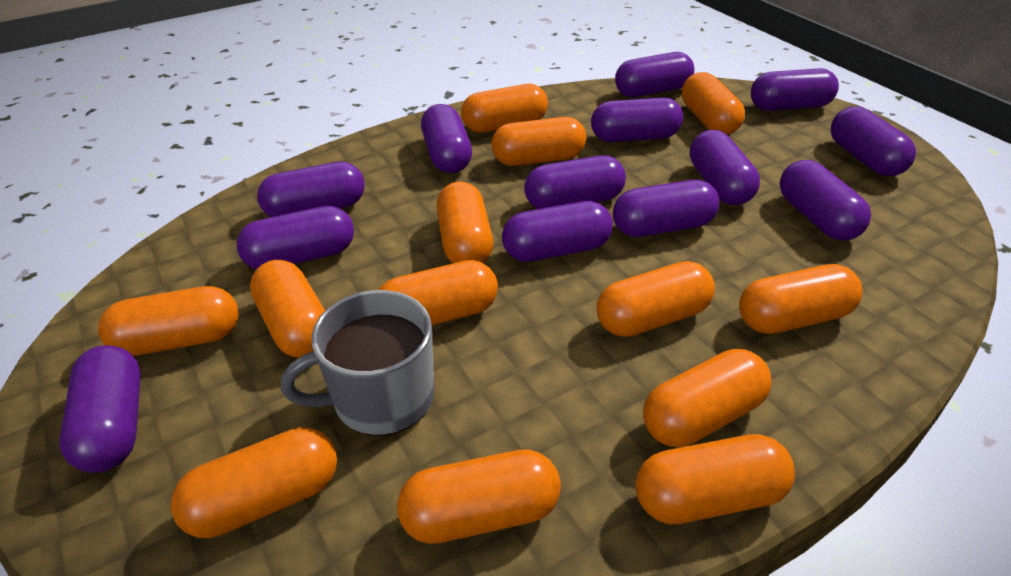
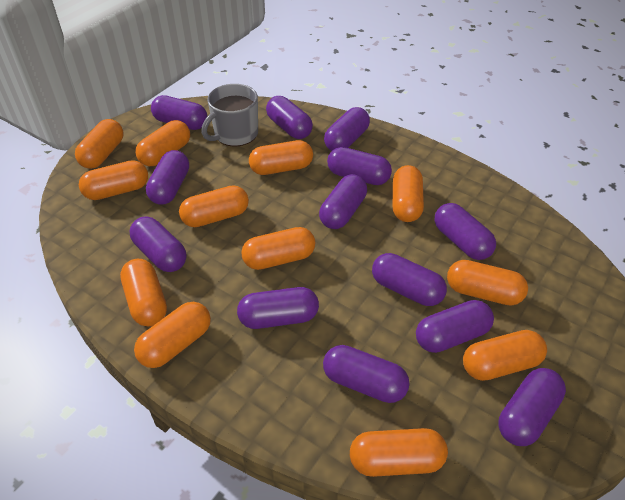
orange capsule: [98,286,239,356] [170,427,337,538] [250,260,325,358] [379,260,498,325] [397,449,561,544] [437,182,493,263] [461,84,548,133] [491,117,586,166] [597,261,715,337] [635,434,795,524] [643,349,772,447] [682,72,745,135] [739,264,863,334] = 13 -> [75,119,123,169] [79,160,148,200] [120,259,167,326] [134,302,211,368] [136,120,190,166] [179,185,249,227] [241,227,315,270] [249,140,313,175] [350,428,448,477] [393,165,424,222] [447,260,528,306] [463,330,547,381] = 12

